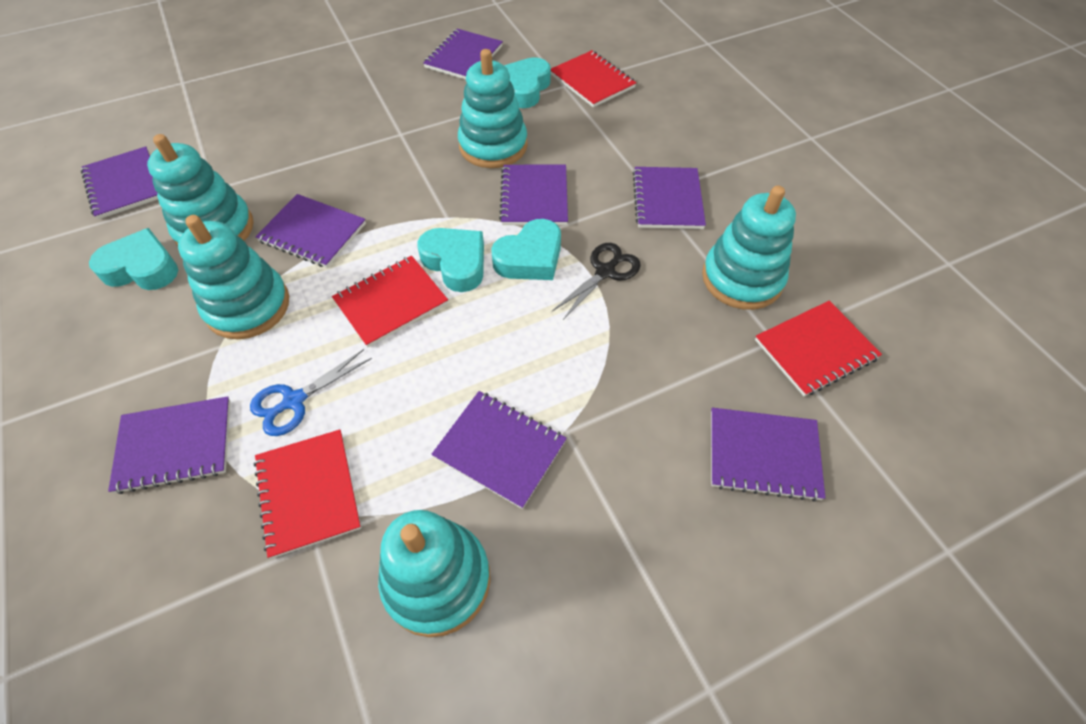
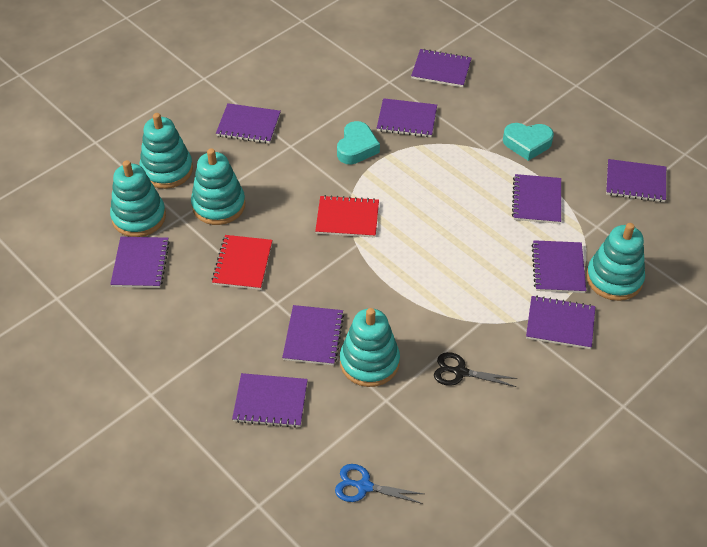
purple notebook: [80,146,158,219] [108,396,230,494] [255,194,366,268] [423,29,503,80] [431,391,567,509] [499,165,568,225] [633,167,706,229] [711,408,825,502] = 8 -> [110,237,170,288] [216,103,281,144] [232,373,308,428] [282,305,344,365] [377,98,437,137] [411,49,471,87] [512,174,561,224] [526,296,595,349] [531,240,586,293] [606,159,666,202] = 10
red notebook: [254,429,361,559] [332,256,448,347] [551,50,636,107] [755,301,882,396] = 4 -> [212,235,272,290] [315,195,379,238] = 2
turquoise heart: [89,228,178,290] [417,228,484,292] [491,219,561,280] [504,57,551,108] = 4 -> [337,121,380,164] [503,123,554,161] = 2

